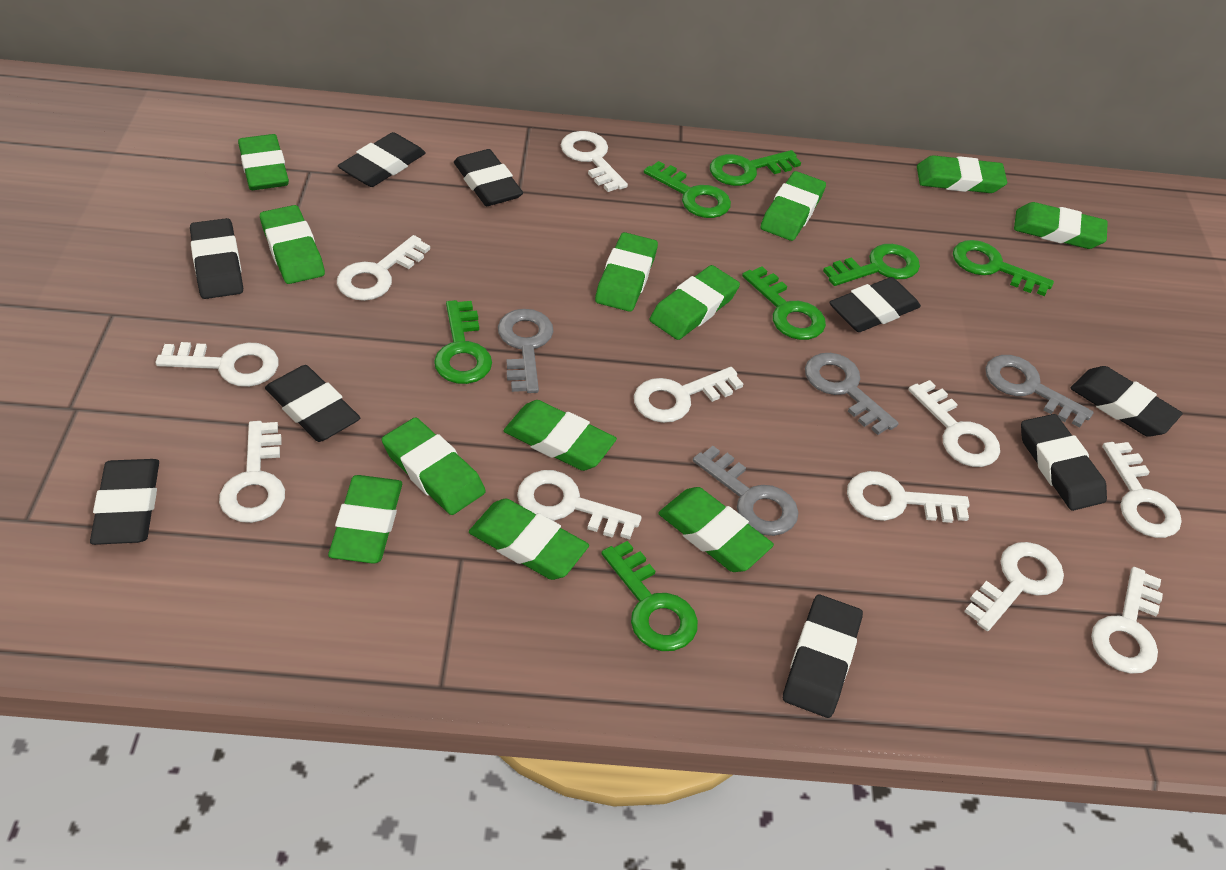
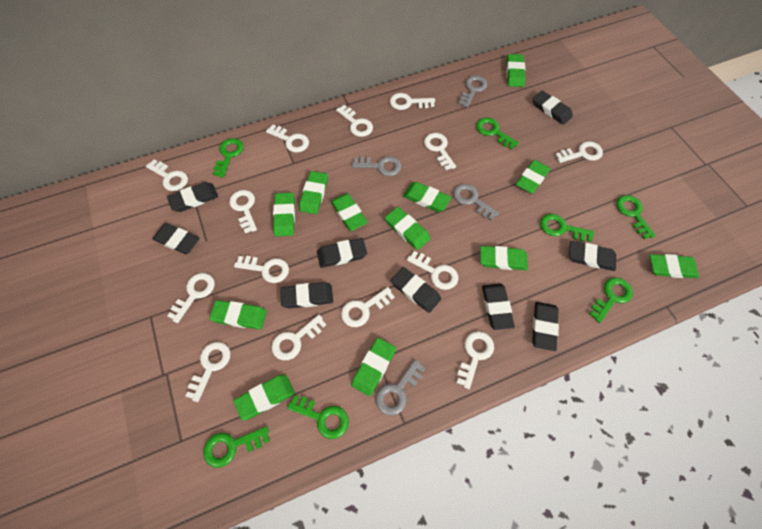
white key: [156,342,279,387] [219,421,285,523] [337,235,430,301] [517,470,642,539] [561,131,628,192] [634,367,743,423] [847,471,970,523] [908,380,1000,467] [964,542,1064,631] [1091,567,1163,674] [1102,442,1182,538] = 11 -> [146,159,188,191] [167,273,215,323] [186,342,230,402] [229,190,257,233] [234,256,289,283] [266,124,309,153] [272,315,326,360] [336,105,373,137] [341,287,395,327] [390,93,435,110] [407,251,458,290] [424,133,456,170] [457,331,494,389] [555,141,603,163] = 14

